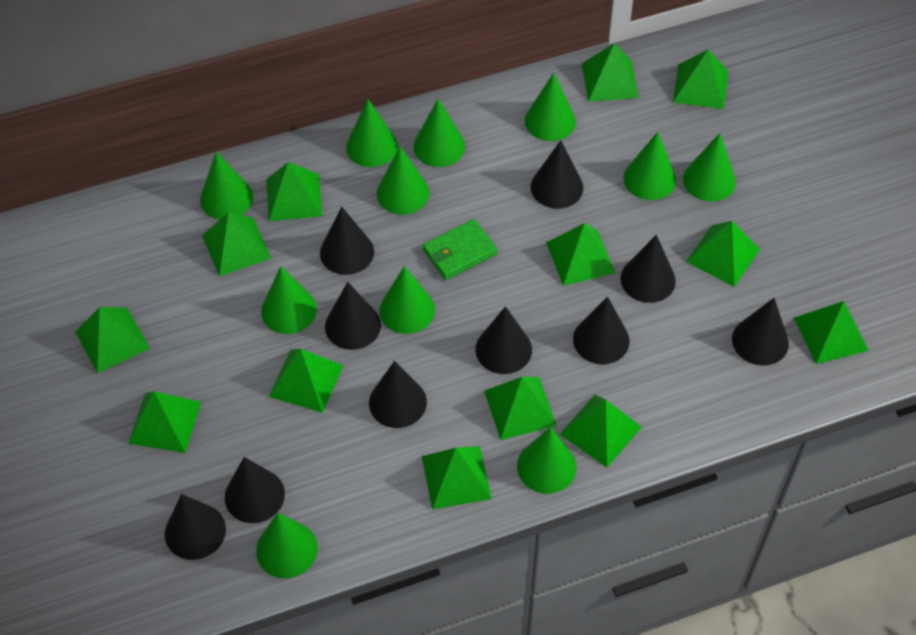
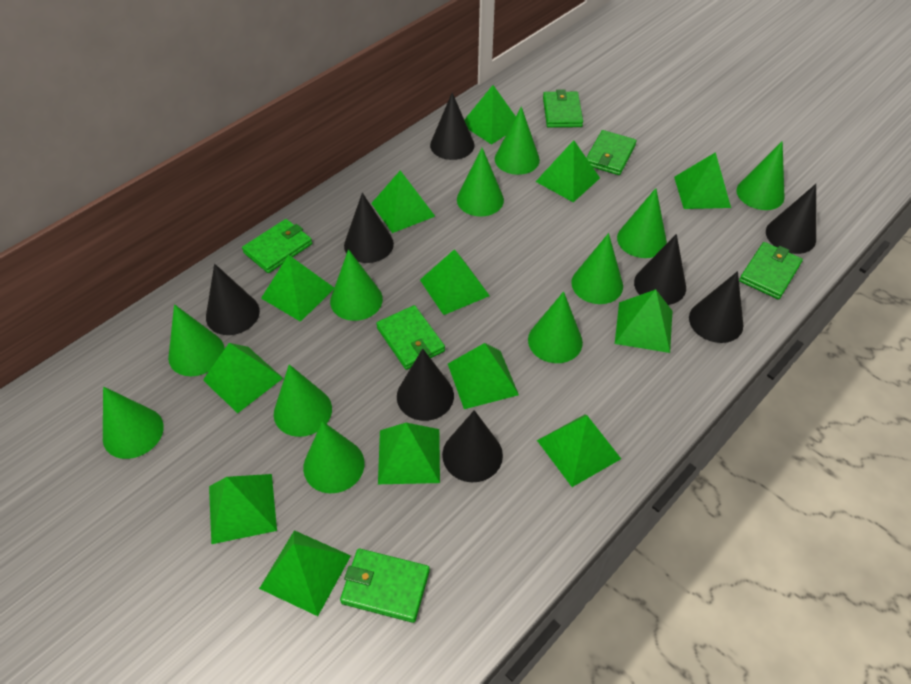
black cone: [165,494,226,560] [225,457,285,523] [320,207,374,275] [325,282,381,350] [369,361,427,428] [475,306,532,374] [531,140,583,209] [573,296,630,364] [621,235,676,303] [732,298,789,366] = 10 -> [206,264,260,335] [344,193,394,263] [397,348,454,421] [430,93,475,160] [442,410,503,482] [634,234,686,305] [689,271,743,343] [766,184,816,254] = 8
green wallet: [422,219,497,280] = 1 -> [242,219,312,273] [340,548,430,623] [376,305,445,370] [543,89,583,128] [586,130,636,175] [739,242,803,299] = 6

